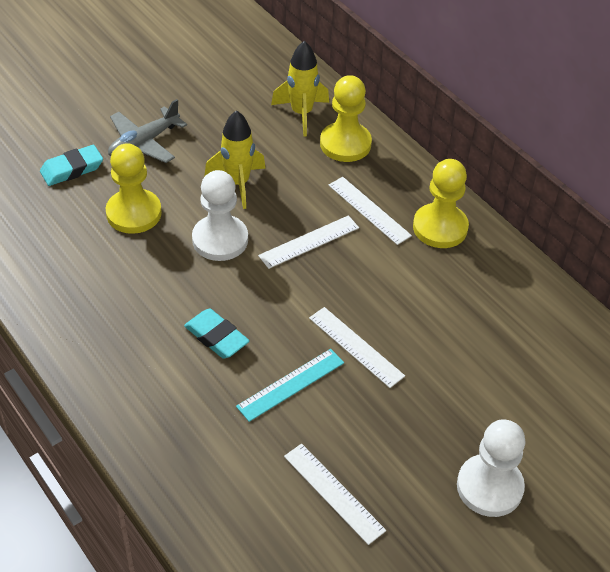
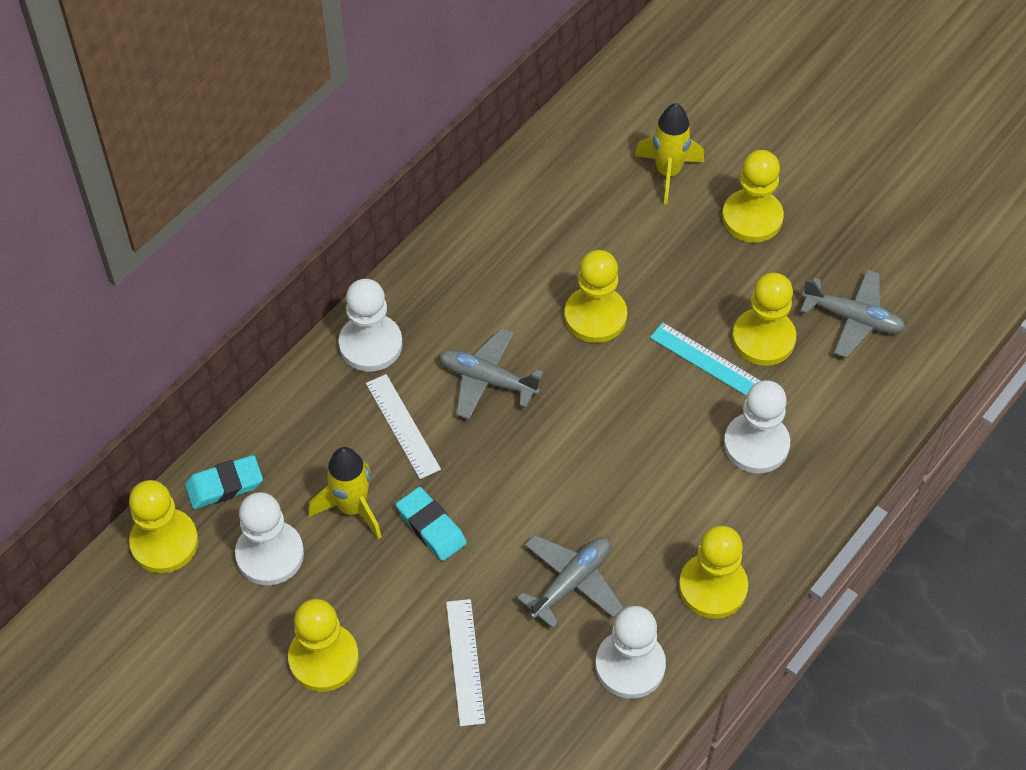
grey plane: [108,99,187,163] = 1 -> [439,328,544,420] [517,535,623,628] [800,270,906,358] = 3
white pawn: [192,170,248,261] [457,420,526,517] = 2 -> [235,492,304,585] [339,279,403,372] [595,606,666,699] [724,380,790,474] = 4
white ruler: [258,215,359,269] [284,444,386,545] [309,307,405,388] [328,177,412,245] = 4 -> [366,374,441,479] [446,599,485,726] = 2
yellow pawn: [106,143,162,234] [320,75,372,162] [413,159,469,248] = 3 -> [129,480,199,573] [288,599,359,692] [564,250,627,343] [679,526,748,619] [722,150,784,243] [732,273,796,366] = 6

